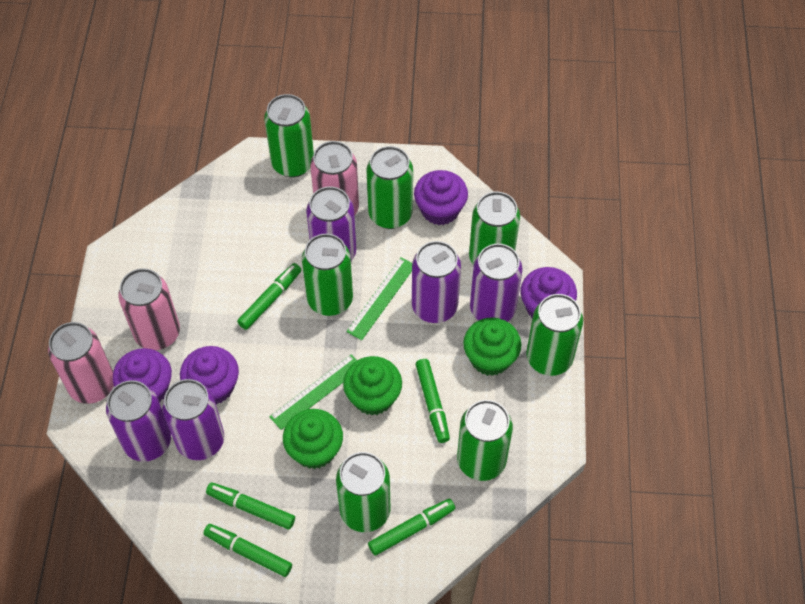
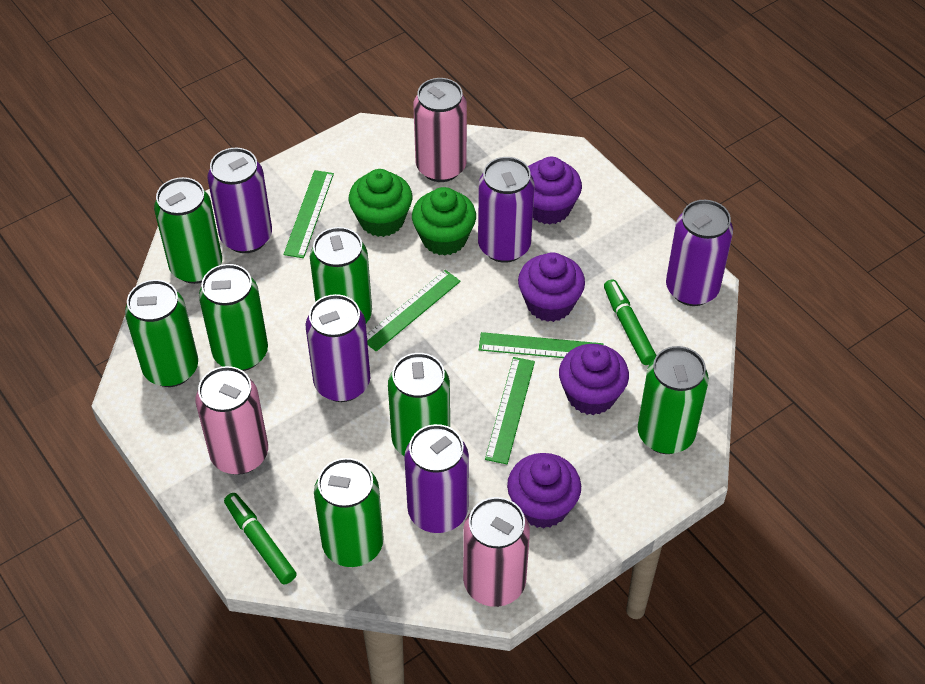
green cupcake: [283,409,343,469] [343,356,402,415] [463,317,521,376] = 3 -> [349,169,412,237] [412,187,476,256] = 2
green marker: [204,524,292,577] [206,482,295,530] [237,263,301,330] [368,499,455,556] [416,359,450,443] = 5 -> [224,493,296,585] [604,279,656,365] = 2
green ruler: [269,354,357,430] [346,257,412,340] = 2 -> [284,170,334,258] [367,270,461,352] [479,332,603,358] [485,357,535,464] = 4

